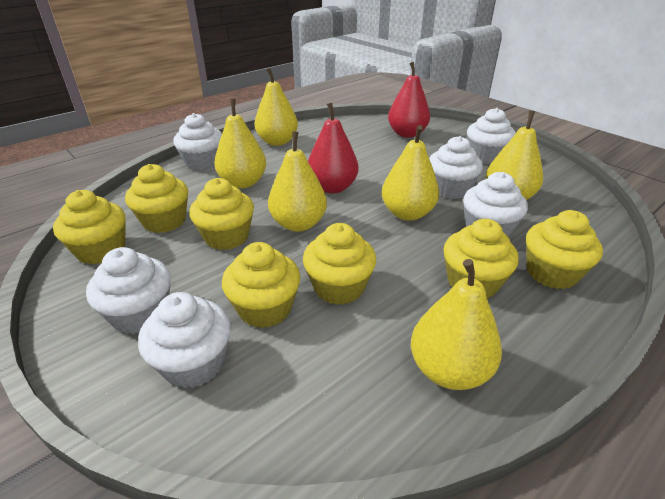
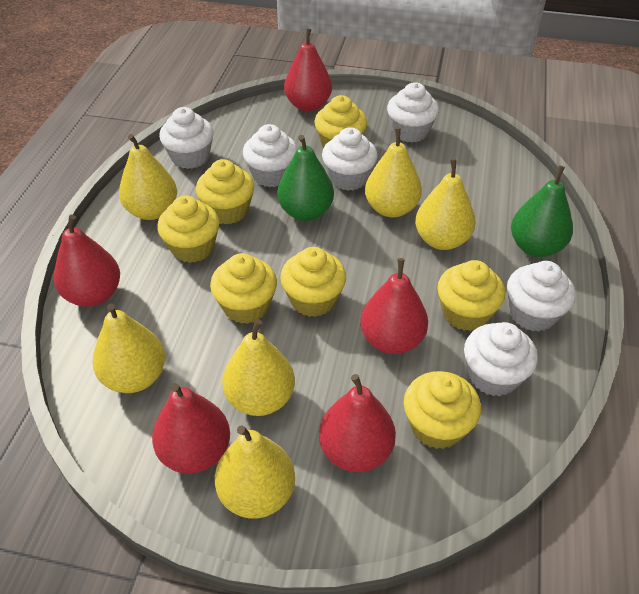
green pear: none = 0 -> [277,135,334,221] [511,166,573,257] = 2
red pear: [308,103,358,193] [388,62,430,138] = 2 -> [54,214,120,307] [152,383,230,474] [284,29,332,111] [319,374,396,472] [360,258,428,354] = 5

